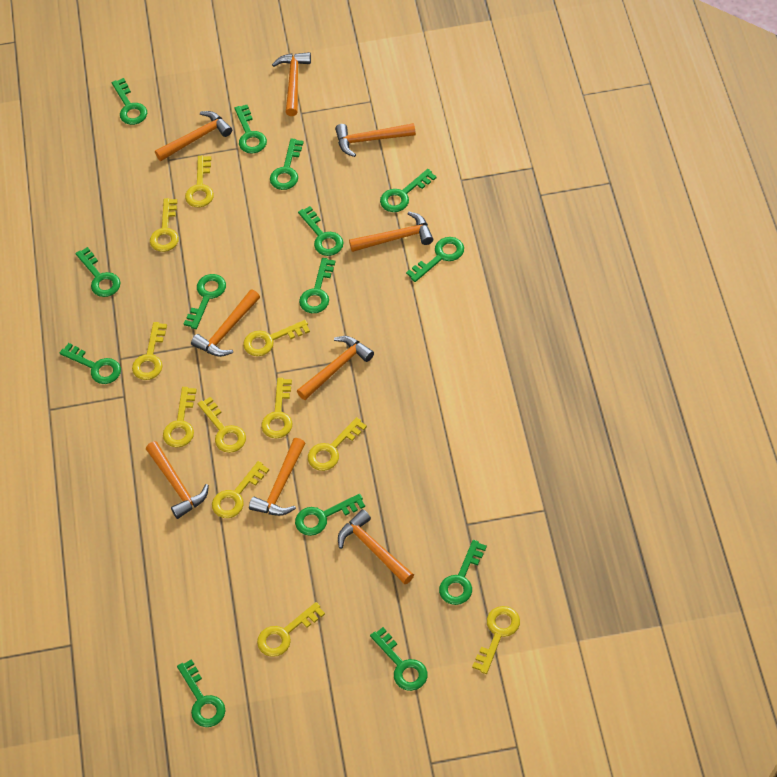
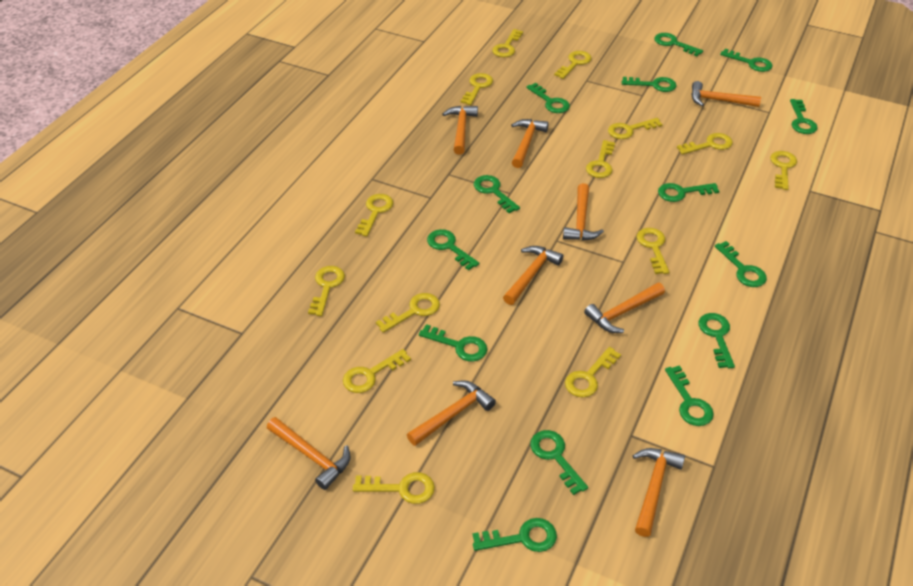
yellow key: [132,322,167,380] [150,198,179,252] [163,387,196,448] [185,156,214,207] [198,397,246,453] [212,461,269,518] [243,320,310,356] [257,602,325,657] [261,378,292,438] [308,417,367,471] [472,606,520,674] = 11 -> [308,266,345,316] [343,349,411,393] [353,472,435,504] [355,194,393,237] [376,293,440,333] [461,73,493,105] [492,29,523,57] [554,51,592,79] [565,347,621,398] [586,140,615,178] [608,118,663,139] [637,228,669,274] [677,133,733,155] [770,151,797,190] = 14

